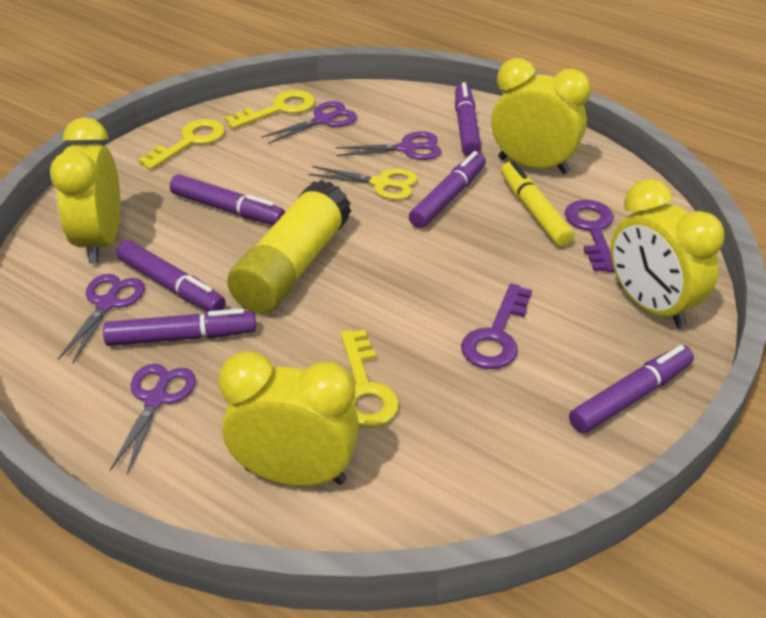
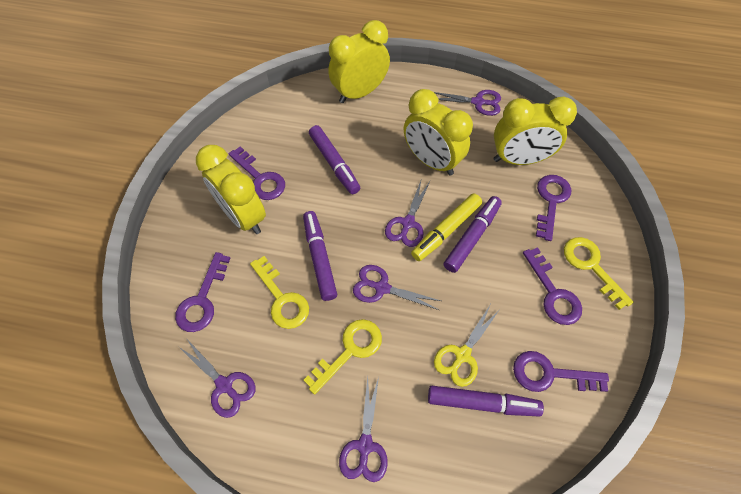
purple key: [461,283,532,369] [565,200,615,272] = 2 -> [175,252,231,332] [228,146,285,200] [513,351,609,392] [523,247,582,325] [536,175,571,241] = 5
purple marker: [103,308,256,346] [116,240,226,312] [170,174,285,225] [409,151,486,228] [455,82,481,156] [569,345,694,433] = 6 -> [303,211,337,301] [309,125,360,194] [428,386,544,417] [444,196,502,273] = 4
purple scissors: [58,274,145,364] [110,364,196,475] [261,101,357,144] [336,131,441,160] = 4 -> [179,338,256,418] [339,377,388,482] [353,265,441,310] [385,178,430,247] [434,90,501,116] = 5
yellow glue stick: [227,180,351,314] = 1 -> none = 0

